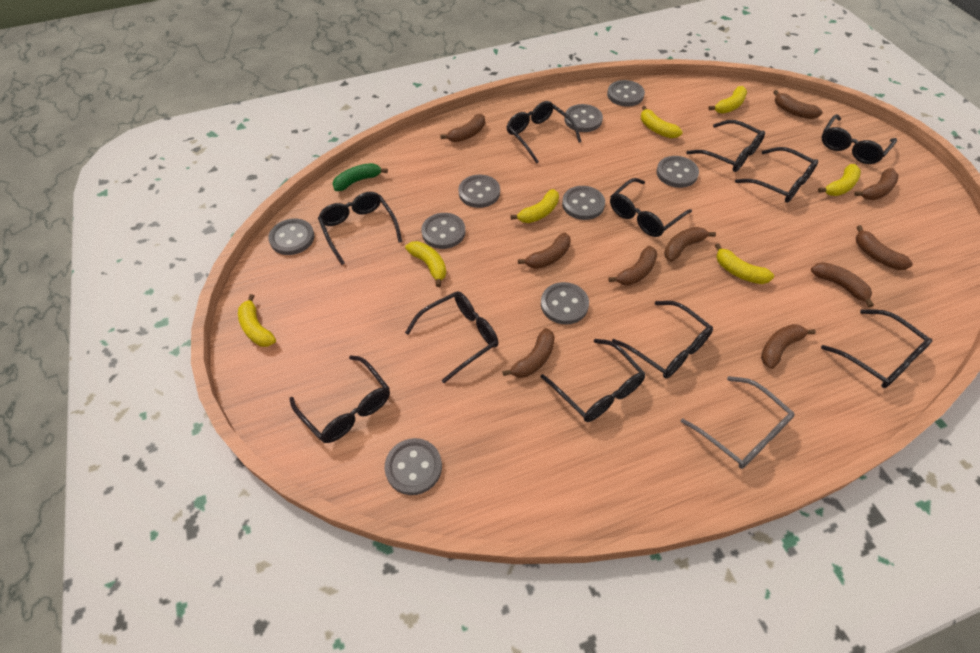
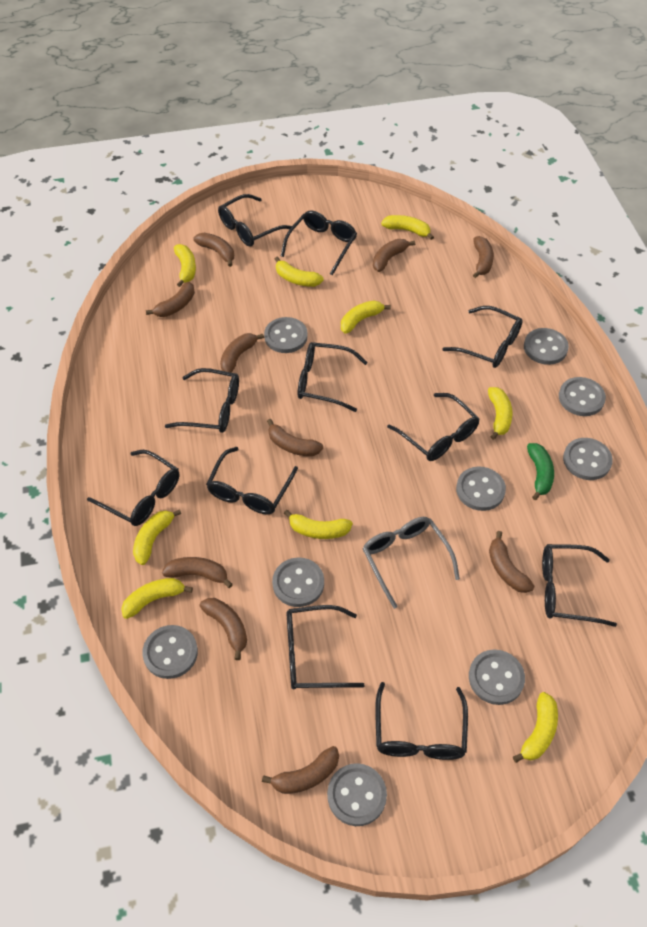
yellow banana: [238,294,276,347] [405,241,446,287] [510,189,559,223] [641,106,683,138] [708,86,747,114] [715,243,774,284] [818,164,861,196] = 7 -> [121,578,193,619] [133,509,181,565] [174,244,196,287] [275,256,324,287] [284,510,353,539] [341,300,391,334] [381,215,434,240] [488,387,513,440] [513,692,558,763] = 9

